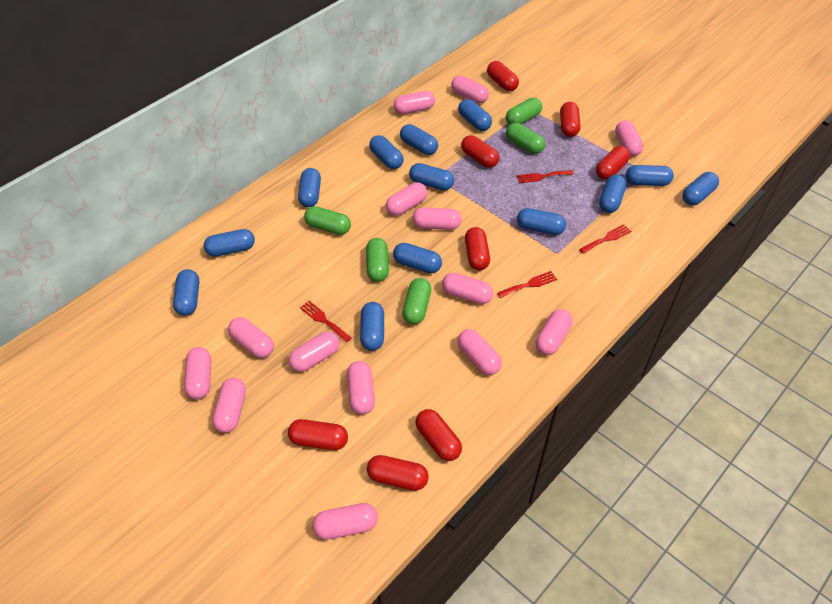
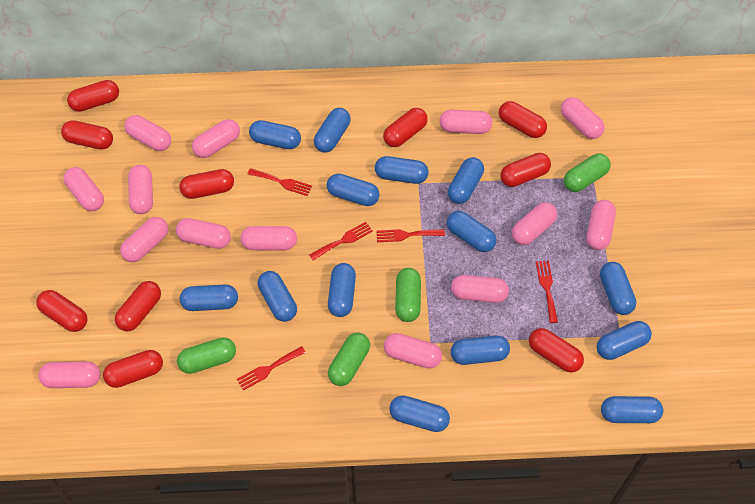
blue capsule: [173,269,199,316] [204,229,255,257] [298,168,321,207] [360,302,384,351] [369,135,404,169] [393,243,442,273] [400,124,438,155] [409,163,454,191] [458,99,492,131] [517,208,566,235] [599,174,626,213] [626,165,674,186] [682,172,719,205] = 13 -> [180,284,238,311] [249,120,301,149] [258,271,297,322] [314,108,351,153] [327,174,379,206] [328,263,356,317] [375,156,429,184] [389,395,450,432] [447,211,497,252] [448,157,484,204] [451,336,510,365] [597,321,652,360] [600,262,636,315] [601,396,663,423] = 14
green capsule: [304,206,351,235] [366,238,389,282] [402,278,431,325] [506,98,542,125] [506,123,545,154] = 5 -> [177,337,236,374] [328,332,370,386] [395,268,421,322] [564,154,611,192] = 4
red capsule: [288,419,348,450] [367,455,429,491] [415,409,462,461] [461,135,499,168] [465,227,490,270] [487,61,519,91] [560,102,581,137] [596,146,630,180] = 8 -> [36,290,87,332] [61,120,113,150] [67,80,119,112] [103,350,163,388] [115,281,161,331] [179,169,234,199] [383,108,428,147] [499,101,547,138] [500,153,551,187] [529,328,584,372] = 10
red fork: [300,301,352,342] [497,271,557,298] [517,170,574,183] [579,224,631,254] = 4 -> [237,346,306,391] [248,168,312,196] [309,222,373,261] [376,229,445,242] [536,260,558,323] = 5

